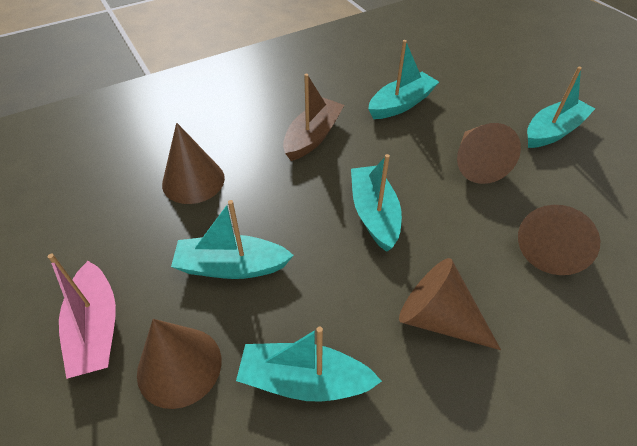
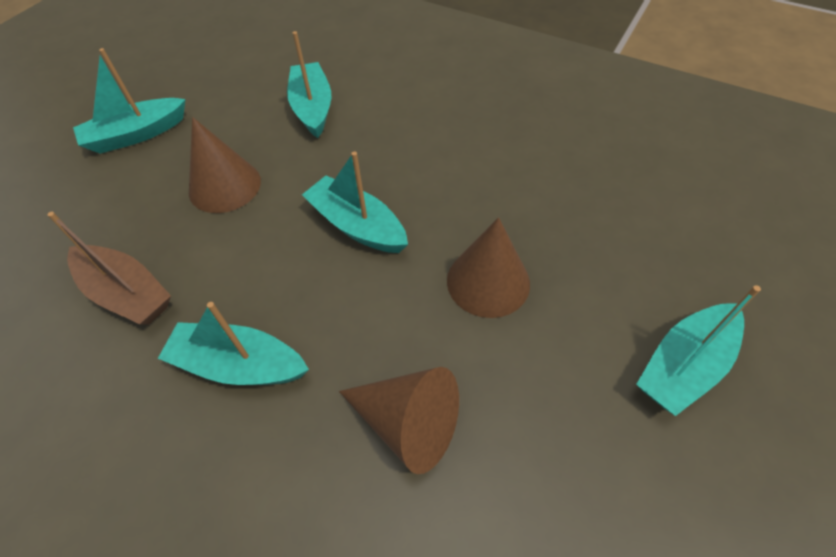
brown cone: [137,319,222,409] [162,123,225,204] [399,258,501,350] [457,123,521,184] [518,205,600,275] = 5 -> [189,117,261,213] [339,367,459,474] [447,217,530,318] = 3
pink boat: [48,254,116,379] = 1 -> none = 0

